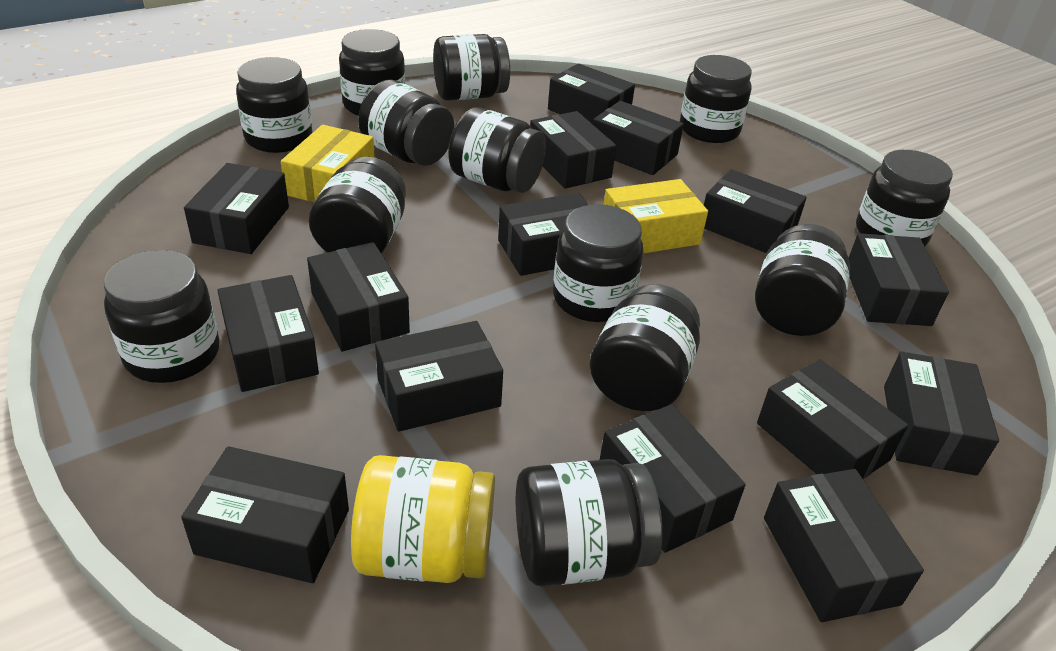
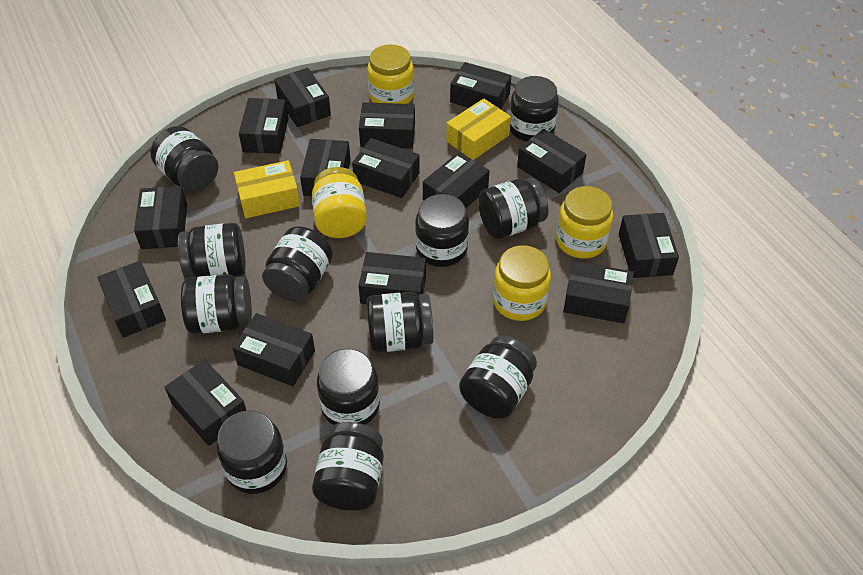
black jar: [104,250,219,383] [236,57,312,153] [309,157,406,253] [339,29,405,116] [358,80,454,166] [433,34,510,101] [448,107,546,193] [516,459,662,587] [553,204,643,322] [590,284,700,411] [680,55,752,143] [755,224,850,336] [856,150,953,246] = 13 -> [150,126,219,192] [178,223,246,279] [181,275,252,334] [217,410,287,494] [262,226,333,302] [312,422,384,511] [317,349,380,425] [366,292,434,352] [415,194,469,267] [459,336,537,419] [478,178,548,239] [509,76,559,142] = 12
yellow jar: [351,455,495,583] = 1 -> [312,167,367,238] [367,44,414,104] [493,245,551,321] [556,186,613,259] = 4

